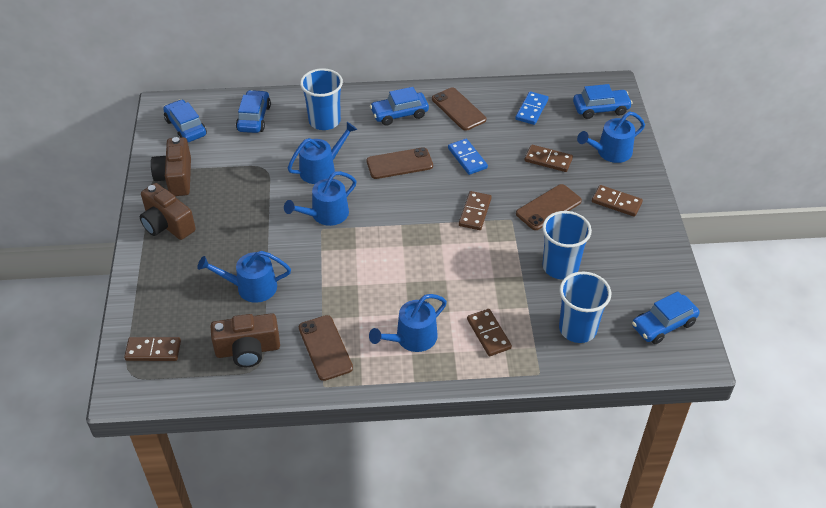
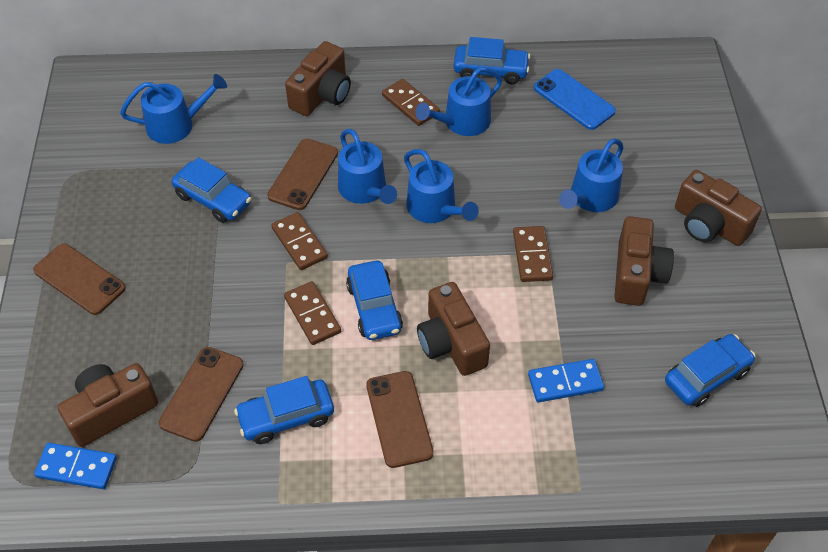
blue cup: [300,68,343,130] [542,211,592,279] [559,272,611,343] = 3 -> none = 0
blue phone: none = 0 -> [534,69,616,130] = 1
brown camera: [140,183,196,240] [151,137,191,196] [211,313,280,367] = 3 -> [58,363,158,447] [285,41,351,116] [417,282,490,376] [614,216,674,306] [675,170,762,246] = 5
brown domino: [124,337,181,361] [459,191,492,230] [467,309,512,356] [525,145,573,172] [592,185,643,217] = 5 -> [271,212,328,270] [284,281,341,345] [382,79,440,126] [513,226,553,282] = 4

